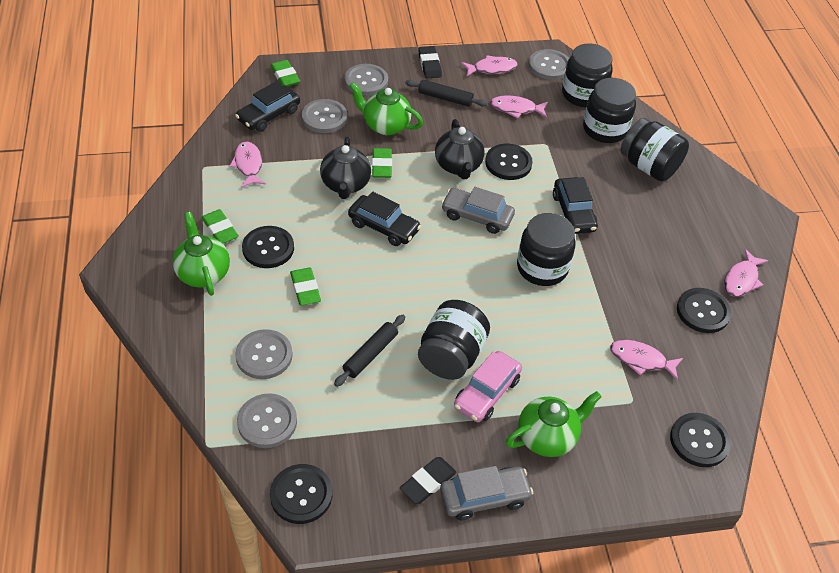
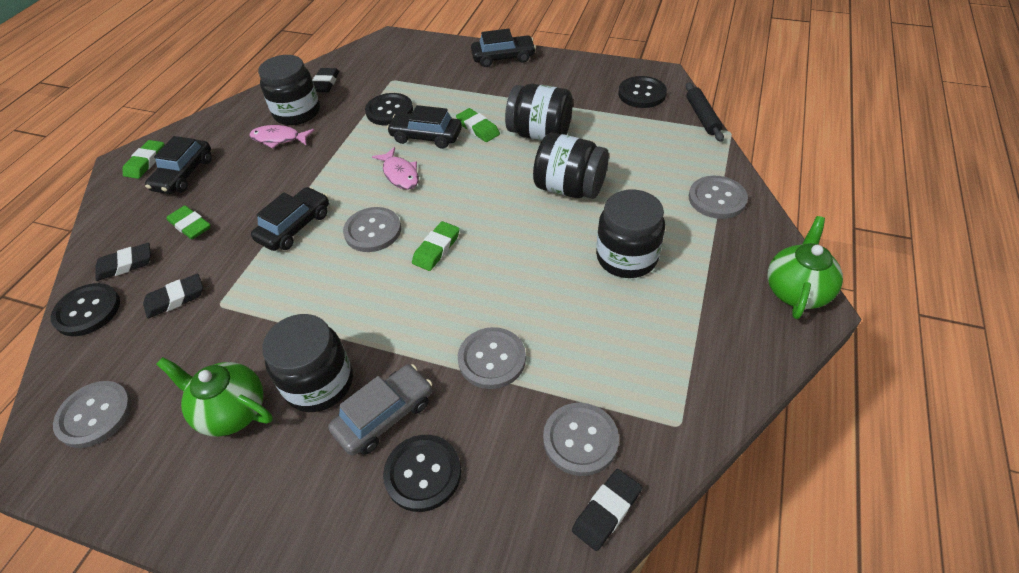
black button: [242,226,294,268] [270,464,332,524] [485,143,533,180] [670,413,731,467] [677,288,731,333] = 5 -> [51,283,120,336] [365,93,413,125] [383,435,461,512] [618,76,667,108] = 4
black car: [235,82,300,132] [348,192,421,246] [553,177,598,234] = 3 -> [145,136,212,194] [251,187,329,251] [387,105,462,149] [471,29,536,67] = 4
black eraser: [400,457,457,504] [418,46,442,78] = 2 -> [95,243,151,281] [143,274,203,319] [312,68,339,92] [572,469,642,551] = 4
black rolling pin: [334,315,405,387] [405,80,487,107] = 2 -> [686,82,724,142] = 1
black teapot: [320,136,371,199] [435,119,485,179] = 2 -> none = 0
green teapot: [173,212,230,296] [350,82,423,135] [506,391,601,457] = 3 -> [156,357,273,437] [767,216,843,319] = 2
grey car: [440,466,533,521] [441,187,515,234] = 2 -> [328,364,432,456] = 1
pink car: [454,351,522,422] = 1 -> none = 0
pink fish: [230,141,266,188] [461,55,518,76] [490,95,548,118] [610,340,683,380] [724,249,768,297] = 5 -> [249,125,314,148] [372,147,419,190] = 2

